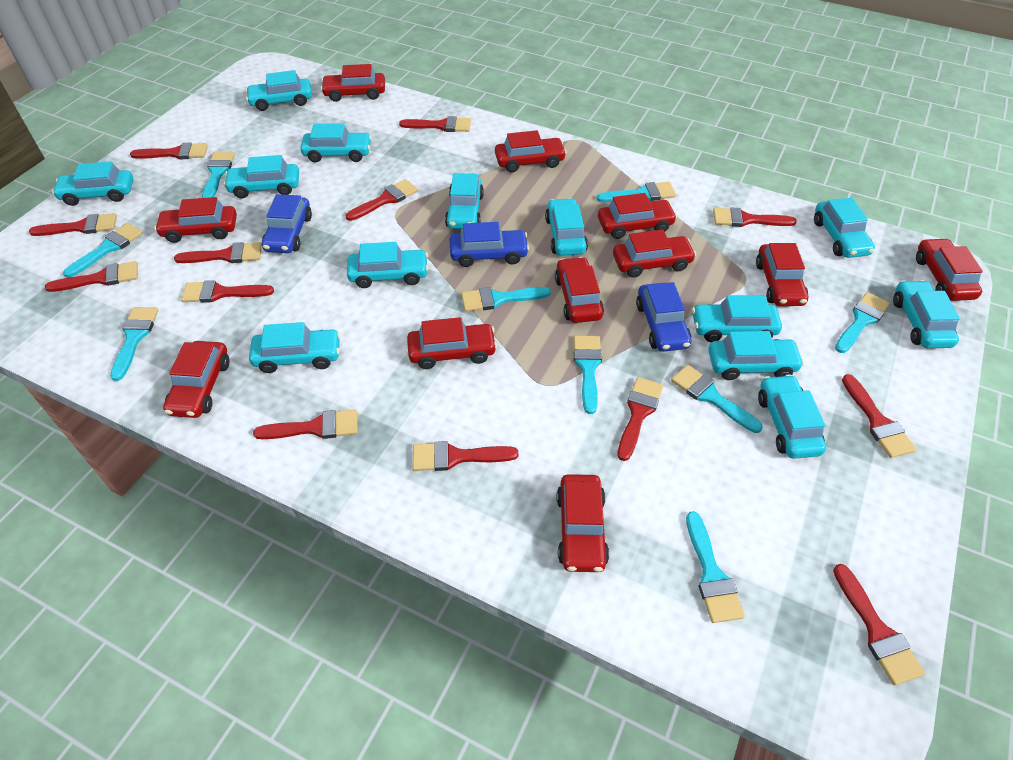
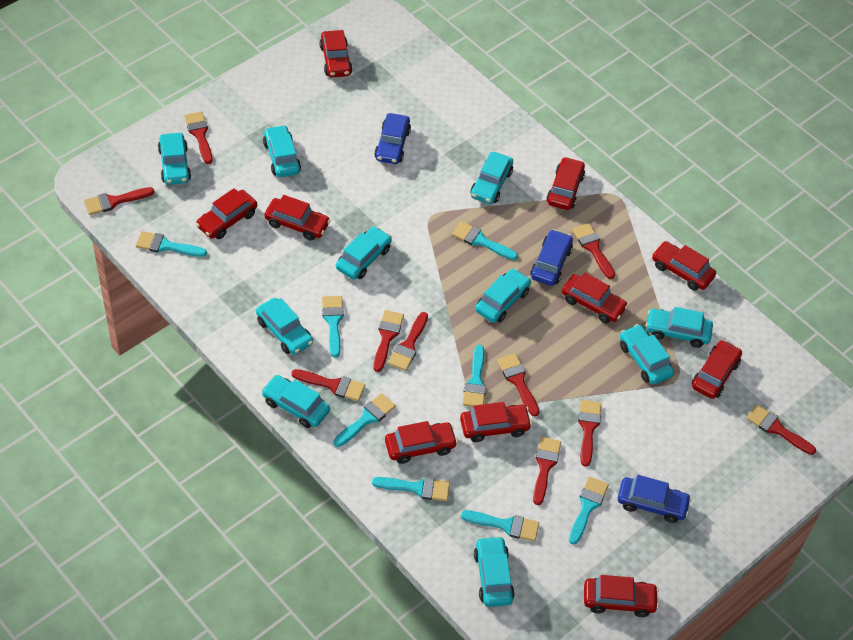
red brush: [29,213,117,236] [45,261,138,292] [130,143,208,159] [174,242,262,263] [181,280,274,303] [253,409,358,439] [346,179,418,221] [399,116,471,132] [412,441,518,471] [617,377,663,461] [713,207,797,227] [833,564,925,685] [842,374,916,458] = 13 -> [84,187,154,215] [185,111,213,164] [292,369,365,401] [373,310,404,372] [388,312,428,371] [497,353,539,416] [533,437,561,505] [572,223,615,279] [578,400,601,467] [746,404,816,455] = 10
red car: [154,197,237,243] [163,341,230,418] [321,64,385,102] [407,317,497,369] [495,130,567,173] [555,257,604,323] [557,474,609,572] [598,193,677,239] [613,229,696,278] [756,243,808,306] [916,238,983,301] = 11 -> [196,188,257,239] [264,195,331,241] [319,30,353,77] [385,421,458,464] [460,402,532,442] [547,157,585,210] [562,273,628,323] [584,575,659,617] [652,241,716,291] [692,340,742,399] = 10
turquoise brush: [63,223,143,278] [110,307,159,381] [202,152,235,198] [461,287,551,312] [574,335,602,414] [596,182,676,202] [671,365,763,433] [686,511,745,623] [835,292,890,353] = 9 -> [136,231,207,257] [322,296,344,358] [334,393,396,447] [372,477,450,501] [452,221,518,260] [461,510,539,542] [463,345,486,407] [569,476,609,545] = 8
turquoise car: [52,161,133,206] [223,155,299,199] [246,70,312,111] [249,322,341,373] [300,123,372,162] [347,242,428,288] [445,173,484,229] [545,198,588,256] [692,295,782,342] [708,331,804,380] [758,374,826,459] [814,198,875,258] [893,280,960,348] = 13 -> [158,133,191,185] [256,298,313,355] [261,375,330,428] [263,125,301,177] [336,226,392,279] [470,152,513,204] [474,536,515,607] [475,268,531,323] [620,324,674,384] [646,307,713,348] = 10

